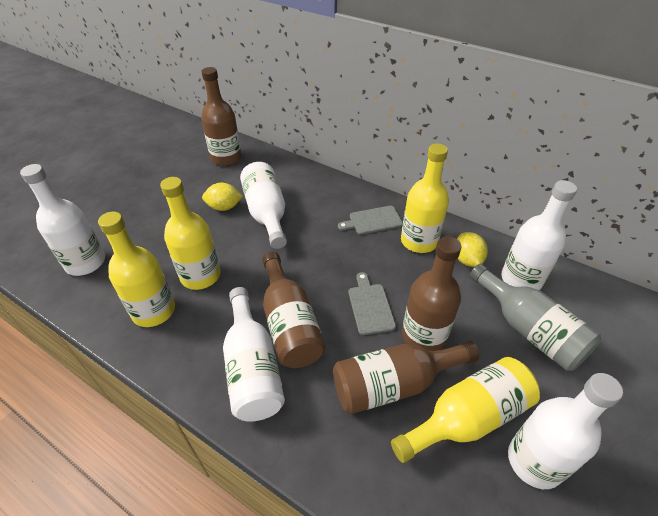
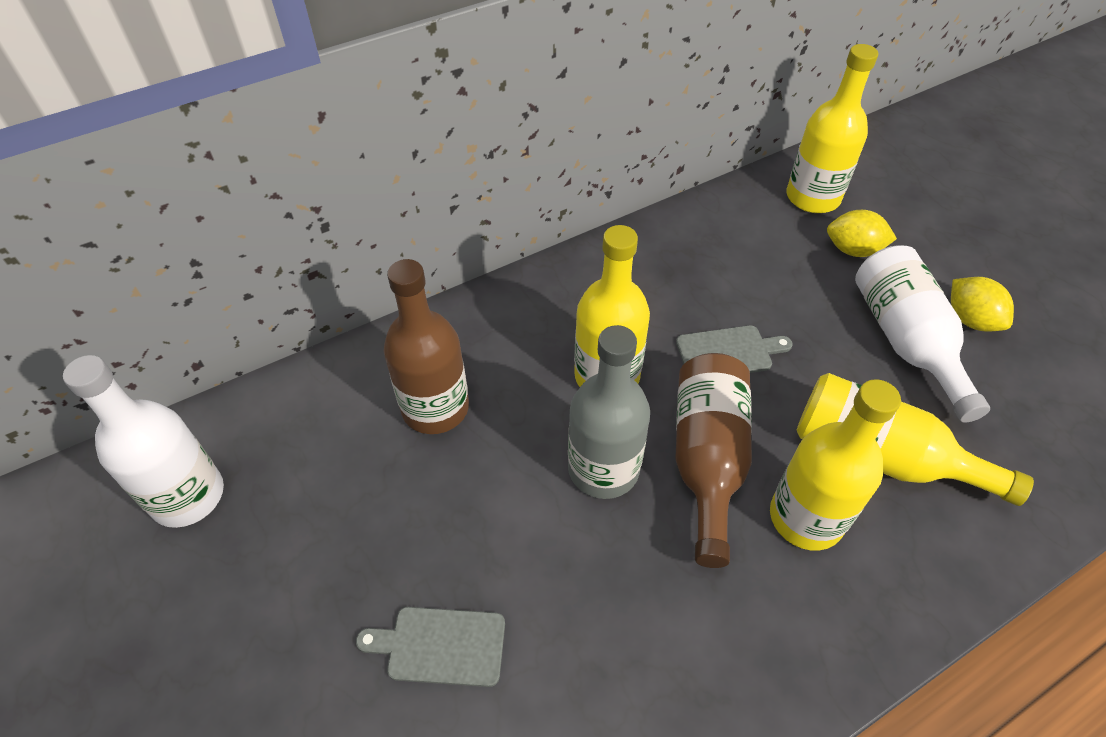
brown bottle: [201,67,242,166] [262,252,326,368] [333,341,479,414] [402,237,462,351] = 4 -> [384,259,469,434] [675,353,752,568] = 2
white bottle: [20,164,105,276] [223,287,285,422] [240,162,287,249] [501,180,577,290] [508,373,623,489] = 5 -> [63,355,224,528] [855,246,990,423] = 2

